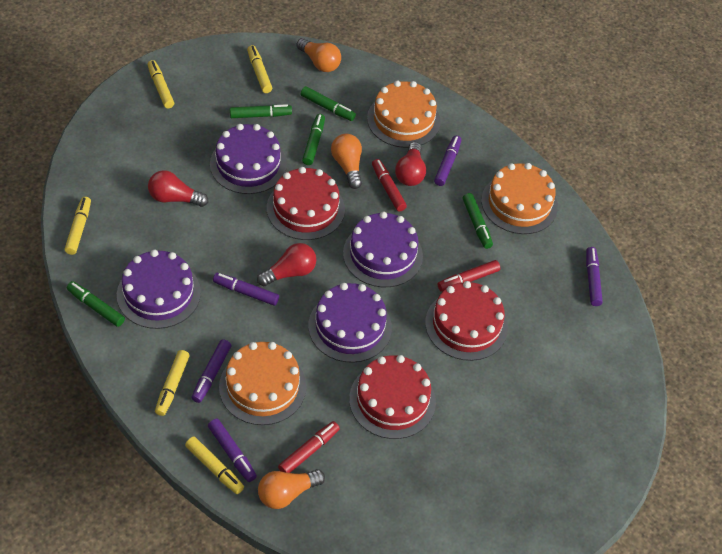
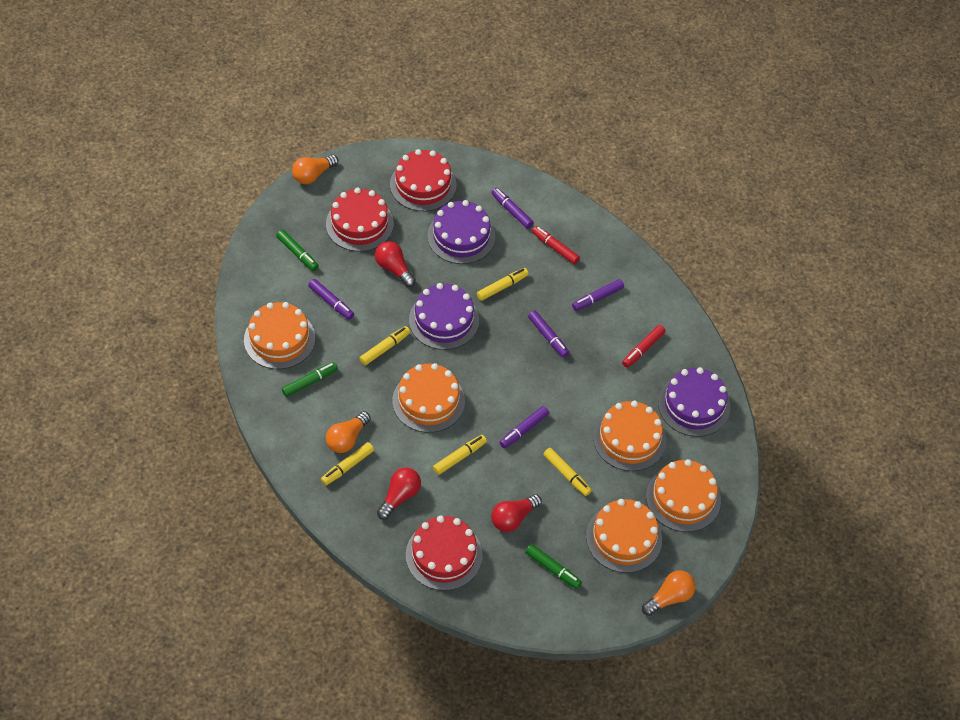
green marker: [67,281,125,327] [230,104,292,118] [301,86,356,121] [302,114,325,165] [463,193,493,249] = 5 -> [276,230,319,271] [282,362,338,397] [525,544,582,589] = 3
orange cake: [219,342,306,425] [367,80,441,148] [481,163,558,234] = 3 -> [244,302,315,369] [392,363,465,433] [586,499,662,573] [593,401,666,471] [646,459,721,532] = 5
purple cake: [117,250,201,329] [210,124,287,194] [308,283,392,363] [343,212,423,287] = 4 -> [409,283,479,350] [427,200,495,264] [658,367,730,437] = 3
red marker: [278,421,340,473] [372,159,407,212] [438,260,500,292] = 3 -> [532,226,580,264] [622,325,666,368] = 2

